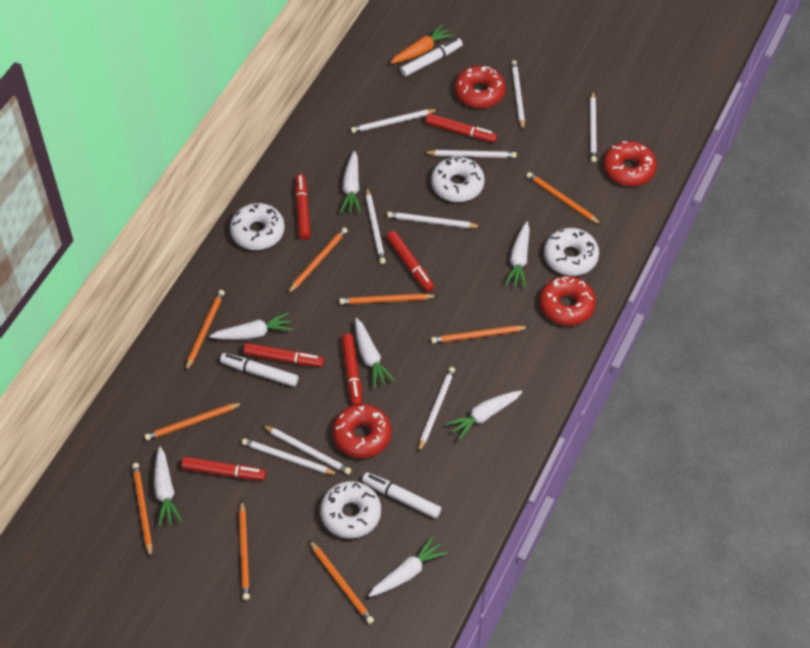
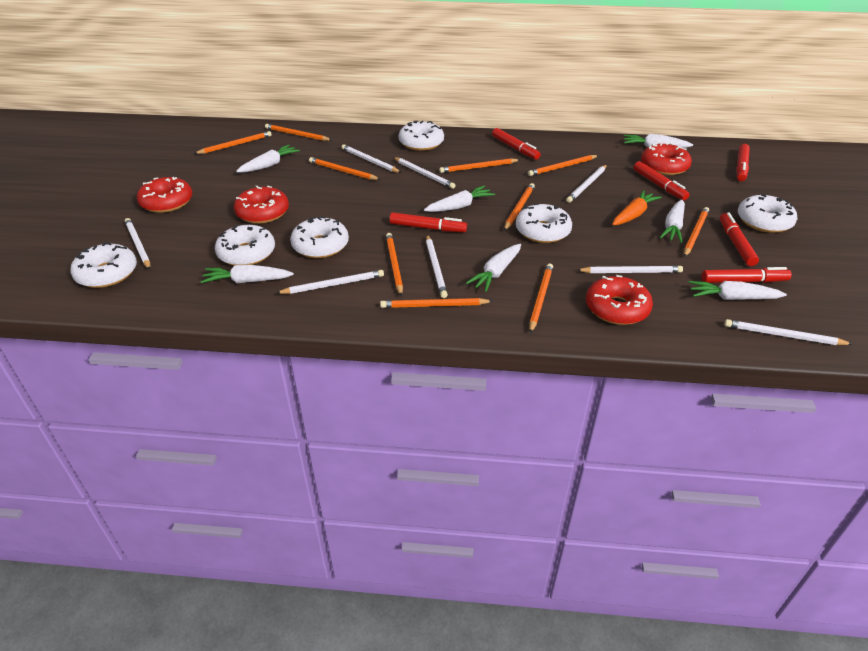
orange pencil: [132,463,152,558] [144,403,243,441] [185,290,225,371] [239,501,250,600] [287,227,348,294] [309,540,374,624] [339,293,437,305] [431,325,529,343] [526,172,601,224] = 9 -> [194,131,272,154] [265,124,332,141] [309,157,381,180] [380,298,493,308] [386,233,403,296] [439,158,520,173] [504,183,535,231] [528,155,599,176] [529,264,553,333] [684,207,709,257] = 10
white donut: [230,203,285,250] [320,481,381,538] [431,157,485,202] [544,228,599,276] = 4 -> [70,242,137,288] [215,224,275,266] [290,216,349,258] [399,121,444,151] [516,203,572,243] [738,194,797,233] = 6
white marker: [220,353,298,387] [362,472,441,518] [400,38,463,77] = 3 -> none = 0
white pencil: [242,438,339,475] [262,425,351,475] [351,109,438,133] [366,187,386,264] [387,212,481,228] [418,367,455,452] [424,150,517,158] [511,60,525,130] [590,91,597,162] = 9 -> [125,218,150,270] [277,270,384,294] [342,144,401,173] [393,157,456,189] [426,235,448,298] [566,165,607,203] [577,266,683,273] [724,319,852,345] = 8

